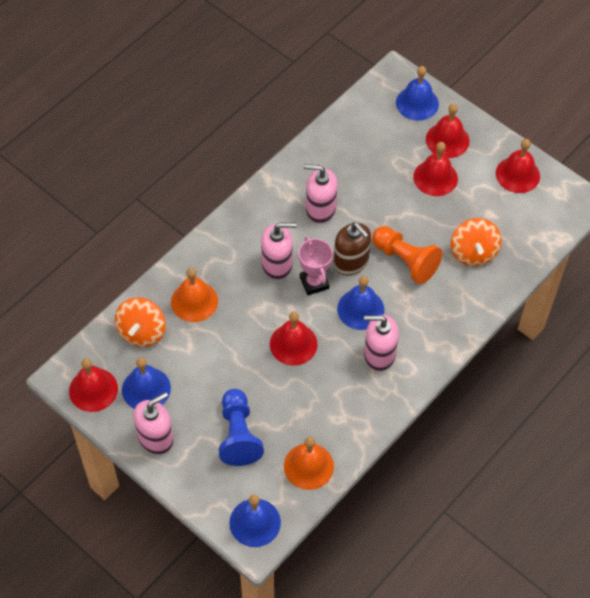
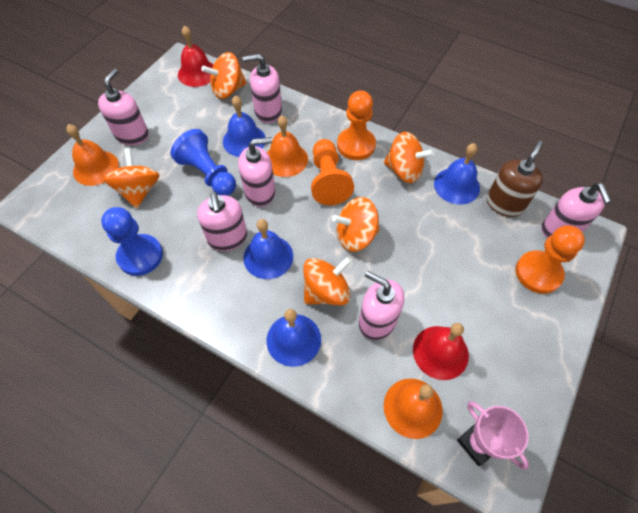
blue pawn: [219,389,264,466] = 1 -> [101,207,163,276] [170,129,236,196] = 2
orange bell: [171,268,218,322] [284,437,334,490] = 2 -> [66,124,119,186] [267,116,308,177] [384,379,443,439] = 3
orange pawn: [372,226,442,284] = 1 -> [311,139,354,205] [337,90,376,160] [516,225,585,294] = 3
orange spinning top: [115,298,166,347] [451,218,502,267] = 2 -> [104,148,159,208] [201,52,247,99] [303,257,352,305] [332,197,380,252] [384,132,434,183] = 5
pink soap dispenser: [133,392,174,455] [261,223,297,280] [304,164,338,224] [364,315,399,371] = 4 -> [98,68,149,145] [197,191,247,251] [238,137,275,207] [243,54,282,123] [359,271,405,340] [542,183,612,238] = 6
red bell: [69,358,118,412] [270,312,317,365] [413,142,458,196] [426,104,469,158] [496,139,540,193] = 5 -> [178,25,213,87] [413,323,469,380] = 2

